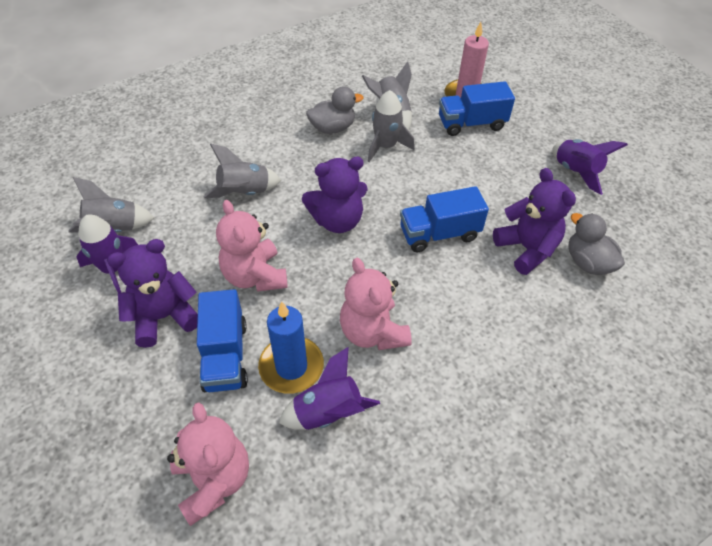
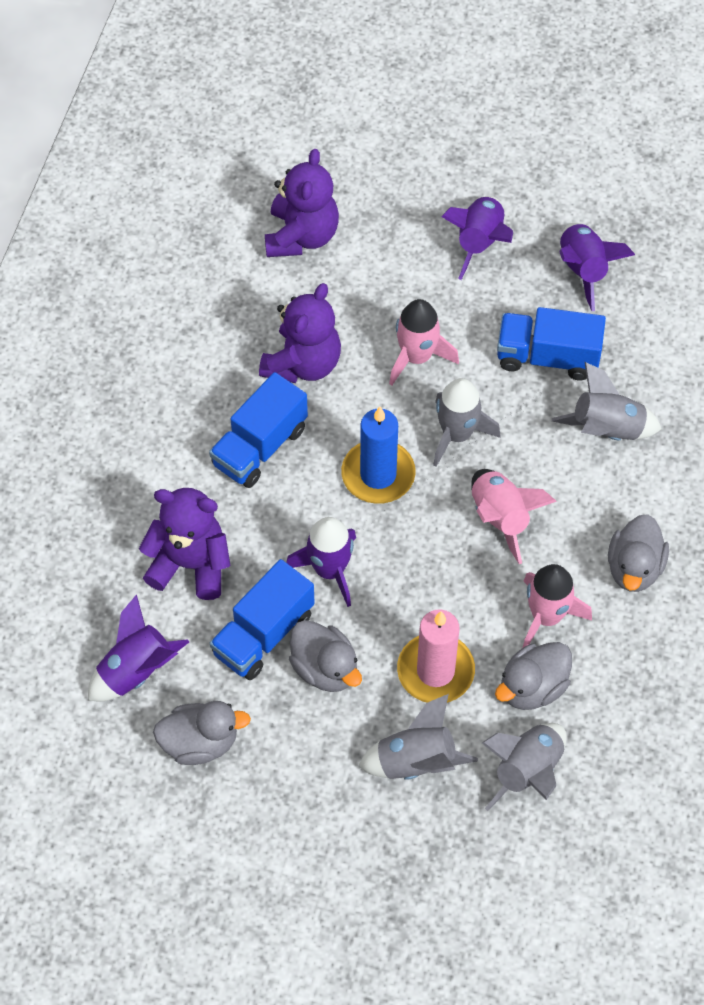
grey duck: [306,86,364,134] [568,213,625,275] = 2 -> [153,701,251,765] [289,620,362,692] [495,642,572,710] [608,514,669,592] = 4
pink rocket: none = 0 -> [389,299,459,386] [471,469,557,564] [523,564,592,648] = 3
pink teddy bear: [167,402,249,526] [216,200,288,292] [340,258,412,350] = 3 -> none = 0
purple rocket: [76,215,138,293] [279,347,380,430] [552,139,628,195] = 3 -> [88,595,189,702] [286,517,356,607] [441,196,513,280] [559,223,635,311] = 4

